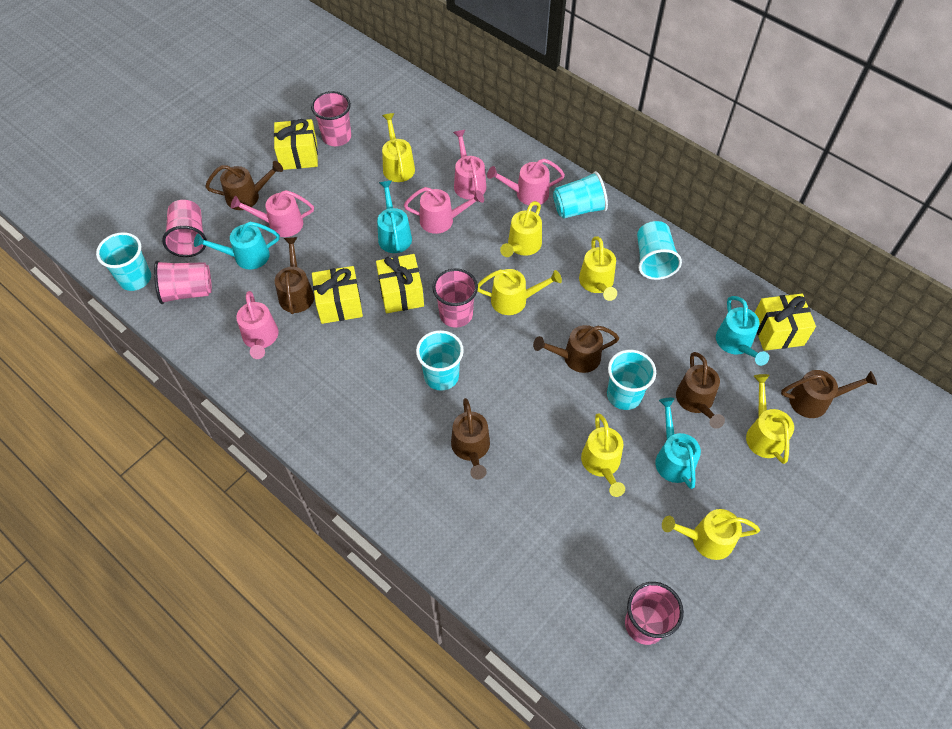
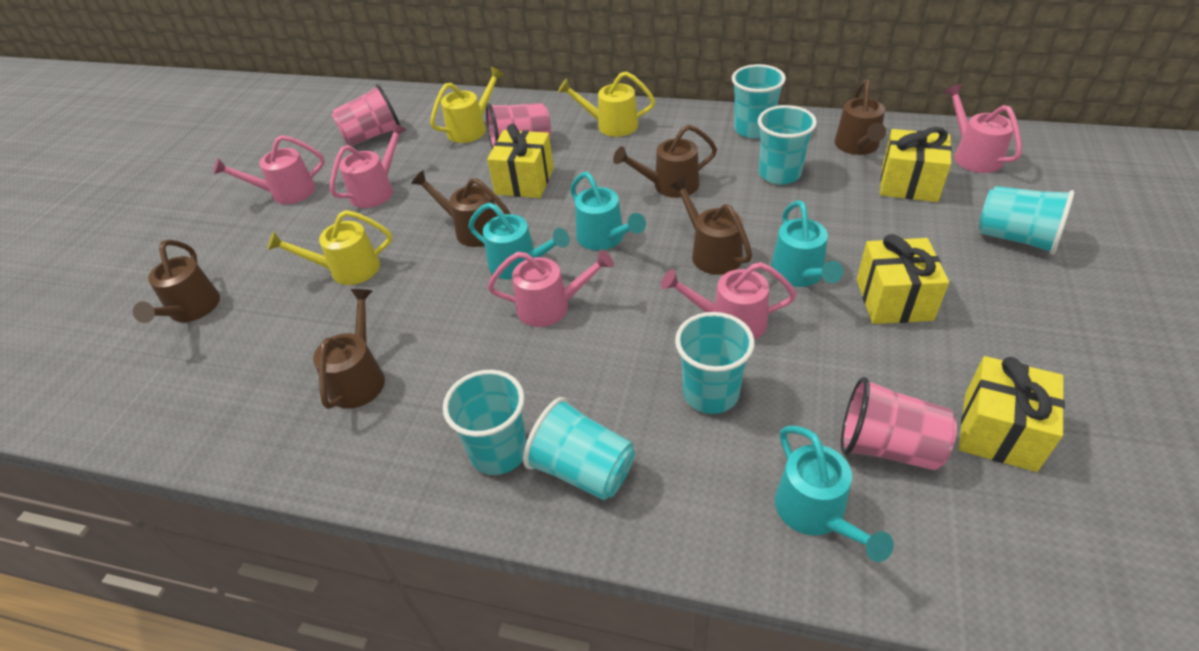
pink cup: [154,261,212,304] [162,200,207,257] [311,91,351,146] [432,268,478,327] [625,582,684,645] = 5 -> [331,84,400,146] [486,103,551,149] [841,377,957,470] = 3
turquoise cup: [96,232,151,291] [416,330,464,391] [553,171,608,219] [607,350,656,410] [637,221,682,280] = 5 -> [443,370,527,475] [523,397,635,500] [675,312,755,414] [732,64,786,138] [758,105,817,184] [978,186,1074,254] = 6
yellow watering can: [382,113,415,182] [478,269,562,315] [500,201,542,257] [579,236,617,301] [581,413,625,497] [662,509,760,560] [746,374,794,464] = 7 -> [267,210,392,285] [430,67,504,143] [558,71,655,137] = 3

